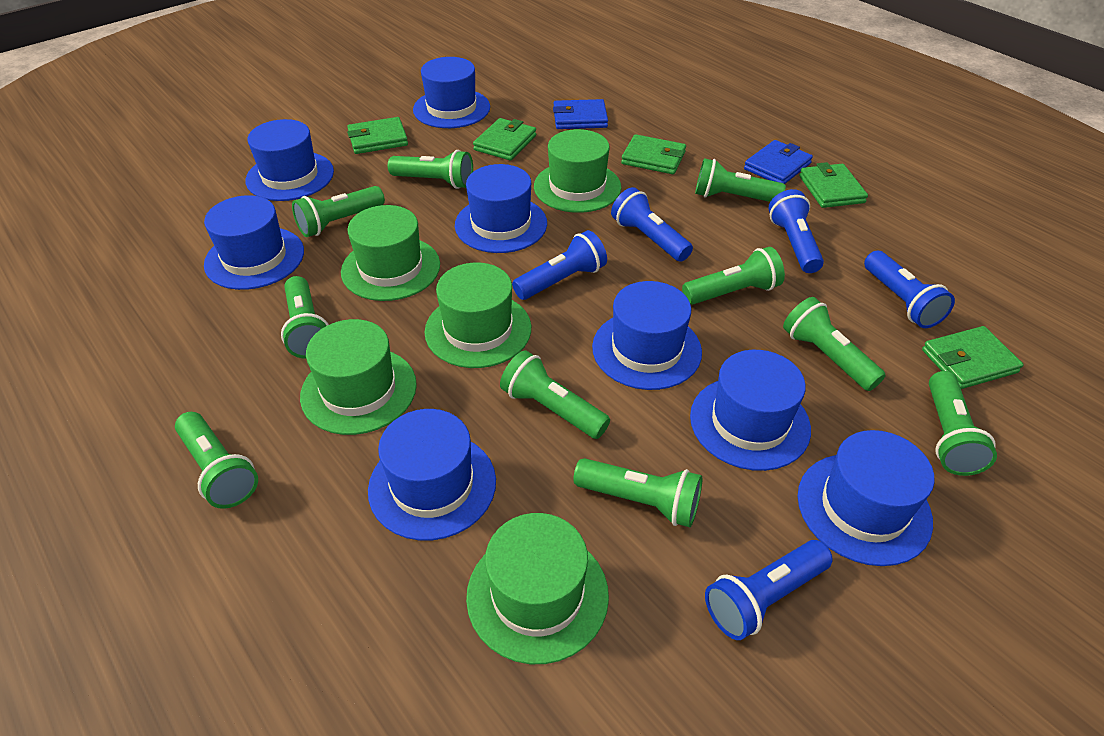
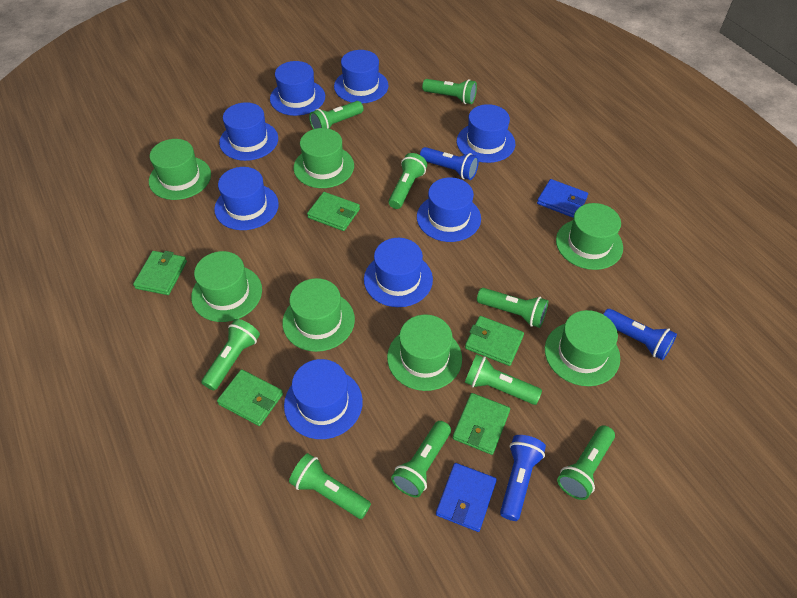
blue flashlight: [512,230,607,300] [611,187,693,262] [705,540,833,640] [769,189,824,273] [864,251,955,328] = 5 -> [420,147,479,180] [500,435,546,521] [603,309,677,360] = 3
green flashlight: [175,412,258,509] [281,276,329,358] [292,186,385,237] [388,150,473,189] [500,350,610,439] [573,458,702,527] [682,247,785,305] [695,158,786,202] [783,297,886,391] [929,371,997,476] = 10 -> [201,319,260,390] [289,453,371,519] [309,101,363,129] [389,153,427,209] [391,421,451,498] [422,79,477,104] [465,354,542,405] [477,288,548,328] [557,425,615,500] = 9
green hat: [300,319,417,435] [341,205,440,301] [424,263,531,368] [466,513,609,664] [534,129,621,213] = 5 -> [149,139,211,200] [191,251,262,322] [282,278,355,352] [294,128,354,188] [387,314,462,391] [545,310,620,386] [556,203,623,270] = 7

